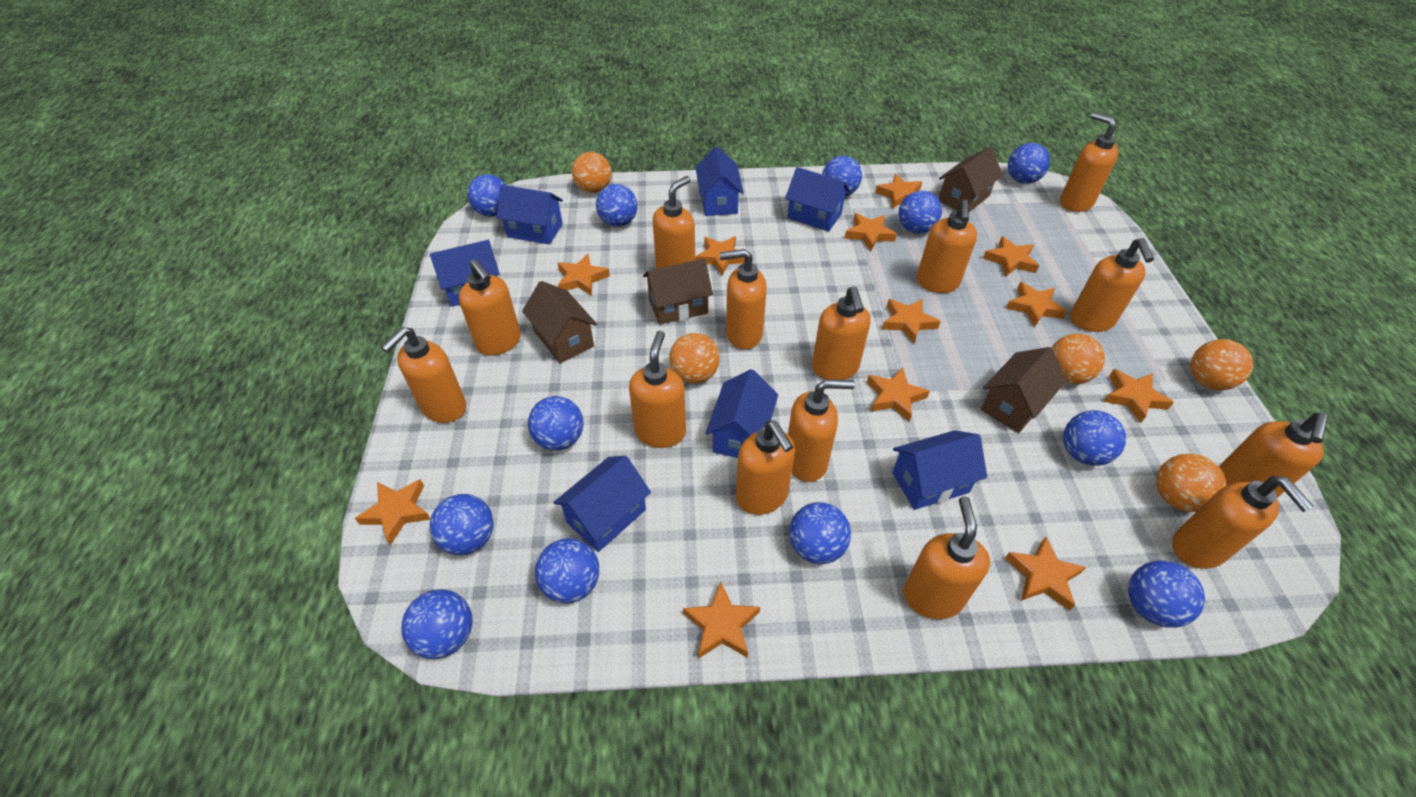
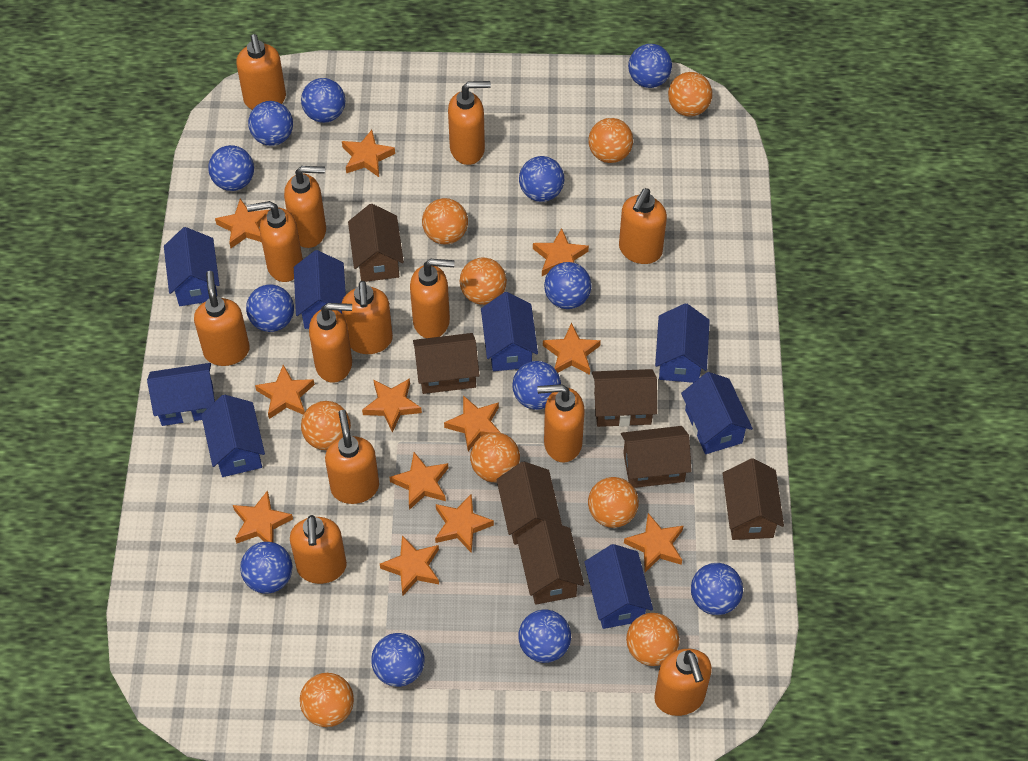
blue house: [430,240,500,307] [496,185,563,245] [553,456,651,552] [696,147,744,216] [706,369,778,458] [785,167,850,232] [892,430,987,510] = 7 -> [147,363,215,426] [164,227,219,306] [201,395,265,477] [294,250,346,329] [481,292,538,371] [584,544,653,629] [655,303,710,383] [681,372,753,454] = 8
brown house: [522,281,597,363] [643,259,713,325] [939,147,1003,212] [981,347,1066,433] = 4 -> [348,204,404,282] [413,333,480,394] [497,461,562,545] [517,520,584,605] [592,369,657,427] [621,426,692,488] [723,458,784,540] = 7
orange ball: [572,152,612,193] [669,333,720,384] [1051,334,1105,384] [1156,454,1226,512] [1190,339,1253,390] = 5 -> [300,673,354,727] [301,401,351,450] [422,198,468,245] [460,257,507,305] [470,432,520,482] [588,118,633,163] [588,477,639,528] [626,613,679,666] [668,72,712,117] = 9
orange soap dispenser: [381,327,466,423] [459,259,521,356] [629,331,686,448] [653,176,695,269] [720,249,767,350] [736,420,795,515] [788,379,855,482] [812,287,871,380] [903,496,990,619] [917,200,977,293] [1060,112,1118,212] [1070,238,1154,332] [1172,476,1314,569] [1219,413,1328,498] = 14 -> [194,271,250,366] [236,34,286,110] [247,201,303,282] [284,166,326,248] [290,515,347,584] [309,303,352,383] [325,410,379,504] [342,281,393,354] [410,259,455,338] [448,81,491,165] [537,384,585,463] [619,188,667,264] [654,649,712,716] = 13

